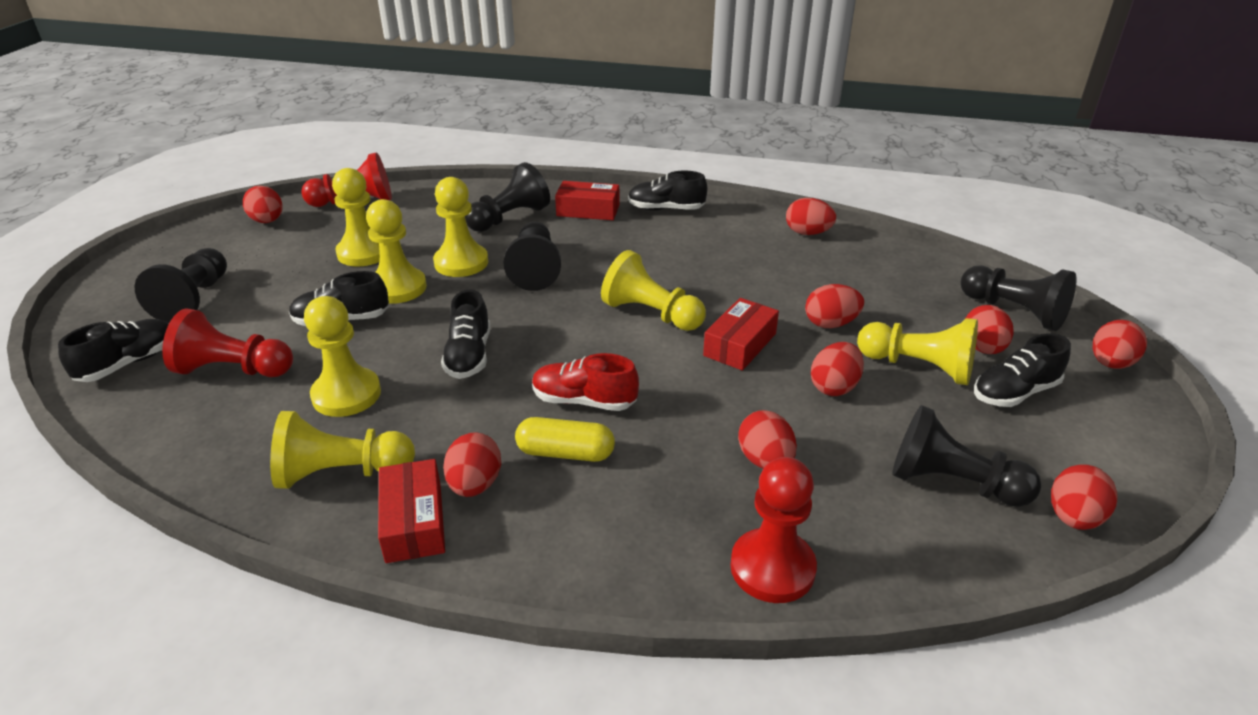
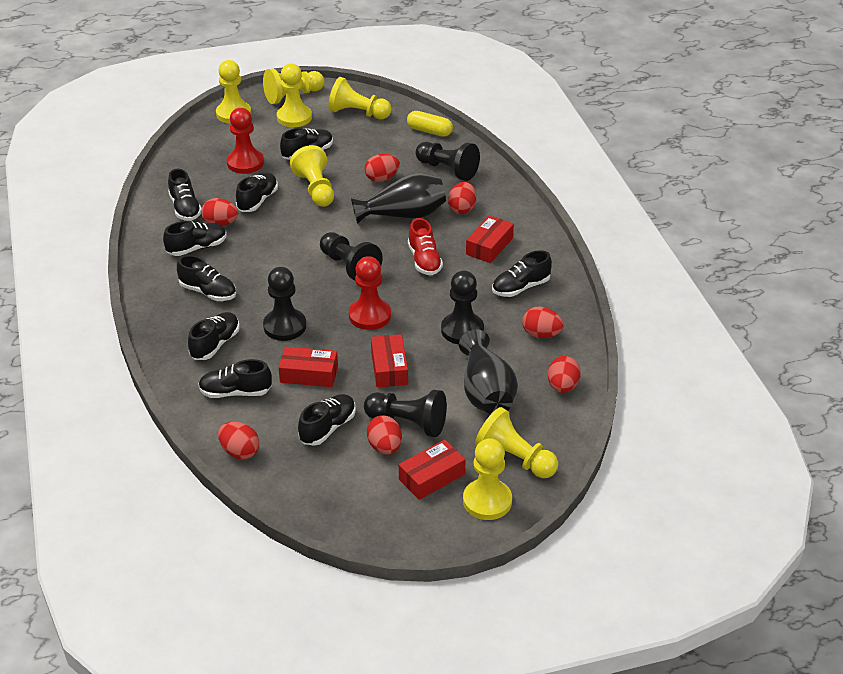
black shoe: [58,319,169,382] [289,271,389,326] [441,289,490,379] [628,171,707,210] [974,333,1071,407] = 5 -> [163,221,227,256] [168,169,202,221] [177,255,236,301] [188,312,240,360] [198,359,272,398] [236,173,278,212] [280,128,333,160] [298,394,356,446] [492,250,552,297] = 9
black vase: none = 0 -> [351,173,446,224] [459,329,518,415] = 2
red box: [378,459,445,563] [555,181,619,220] [703,298,779,371] = 3 -> [279,346,338,387] [371,334,408,387] [399,440,466,500] [466,215,514,263] = 4
red egg: [243,186,283,223] [443,432,501,497] [738,410,797,469] [786,198,836,235] [805,284,864,328] [811,342,864,396] [965,305,1014,354] [1051,464,1118,530] [1093,320,1147,369] = 9 -> [201,198,238,226] [218,422,259,459] [365,154,400,182] [367,415,402,455] [448,182,476,214] [522,307,564,338] [548,356,581,393] = 7
red pawn: [162,308,293,377] [301,152,392,207] [730,457,817,603] = 3 -> [227,108,264,174] [349,256,391,330] = 2

